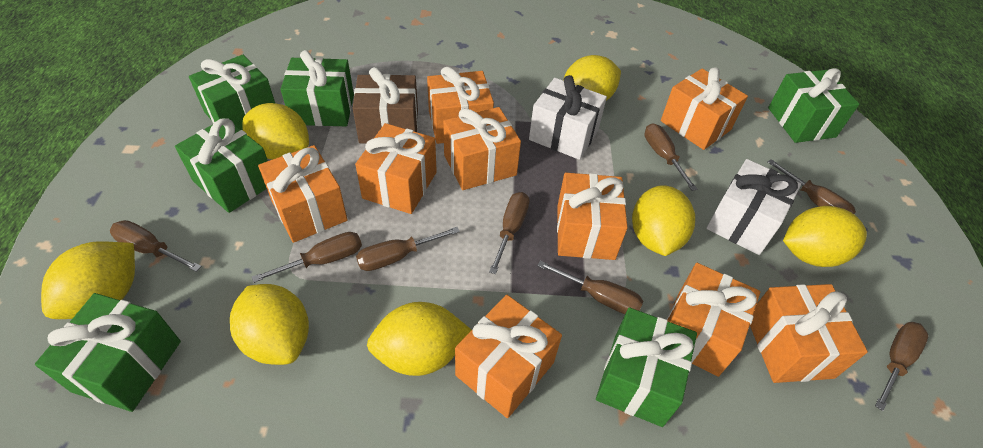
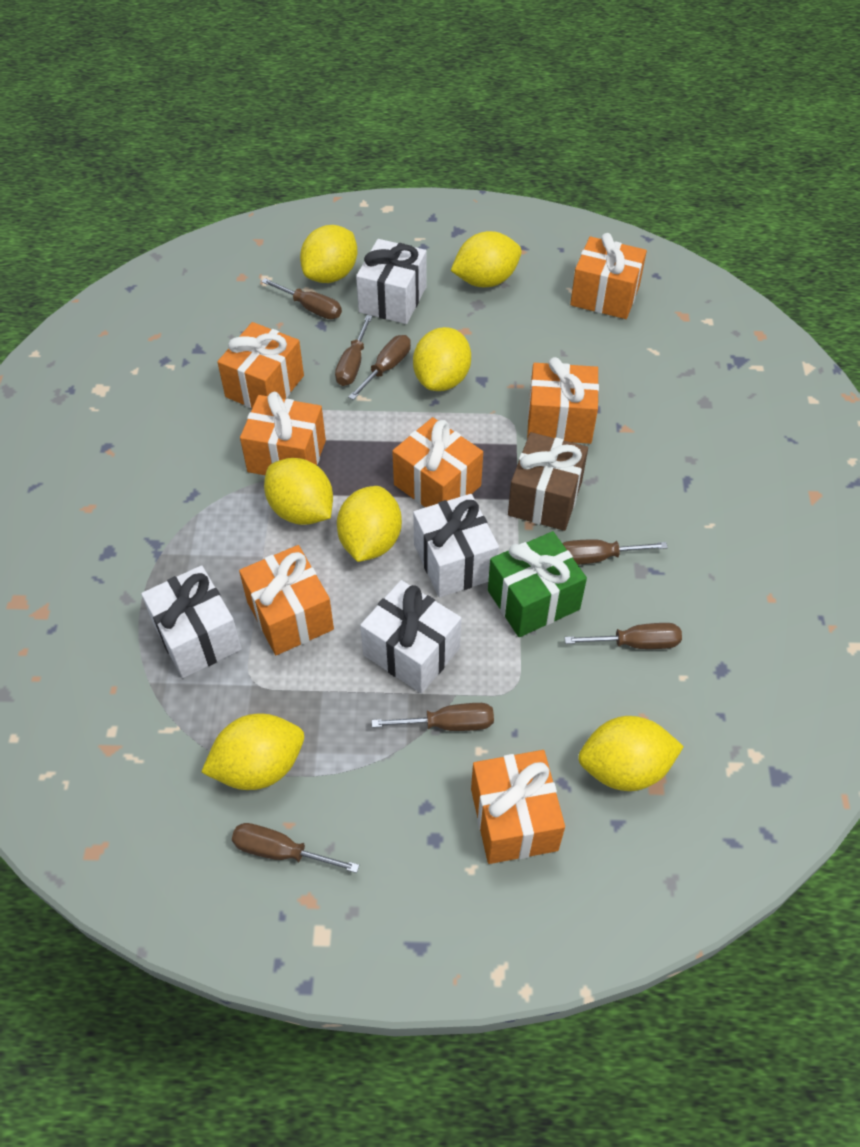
brown screwdriver: [110,220,202,272] [252,232,362,283] [356,227,460,271] [489,192,530,274] [537,261,643,314] [644,123,697,191] [768,159,856,214] [875,322,928,411] = 8 -> [232,823,359,873] [261,278,342,319] [335,315,372,386] [348,335,411,400] [372,703,494,731] [562,539,668,565] [565,623,682,649] = 7
green gift: [35,293,181,412] [175,118,268,213] [189,55,275,130] [280,50,354,126] [596,308,697,427] [768,68,859,143] = 6 -> [488,531,587,637] = 1
orange gift: [258,145,347,243] [355,123,437,214] [427,67,494,144] [443,107,521,190] [455,295,562,418] [557,173,628,260] [661,67,748,150] [666,263,760,377] [750,284,868,383] = 9 -> [217,322,304,408] [239,545,334,655] [240,392,326,475] [392,417,483,507] [471,750,565,864] [527,357,599,444] [570,233,647,319] = 7
white gift: [529,75,607,160] [707,159,801,255] = 2 -> [141,565,242,678] [356,239,427,324] [360,580,461,694] [413,494,499,597] = 4

